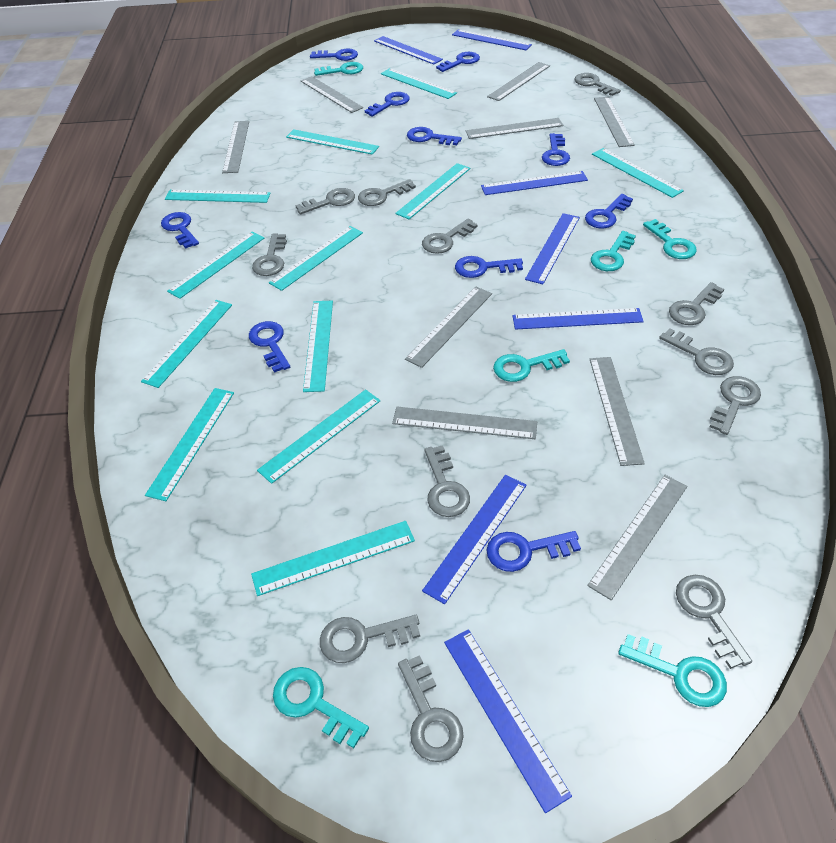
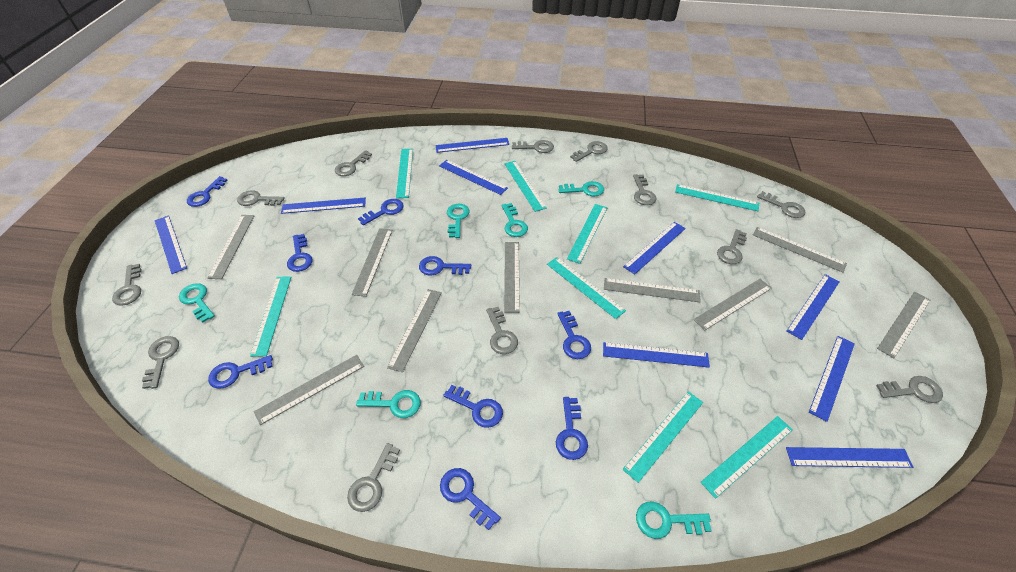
blue key: [161,212,199,248] [249,321,290,373] [310,49,358,61] [365,92,410,117] [407,127,462,145] [436,52,480,72] [455,256,523,278] [487,531,581,572] [542,133,570,166] [585,194,633,229] = 10 -> [187,176,228,207] [208,355,273,389] [287,234,313,272] [358,199,404,225] [419,256,471,275] [440,468,501,530] [443,385,503,428] [556,397,588,460] [557,311,591,359] = 9
blue ruler: [374,36,443,65] [422,475,527,604] [444,629,572,813] [452,29,532,50] [481,171,588,195] [513,308,644,330] [525,213,580,284] = 7 -> [155,215,187,274] [281,198,366,214] [435,138,509,153] [439,160,508,195] [603,342,710,368] [623,222,686,274] [786,447,913,468] [787,274,840,340] [809,336,855,422] = 9
turquoise ruler: [141,300,232,388] [145,388,234,501] [165,190,271,203] [167,232,264,299] [251,521,415,596] [257,389,380,484] [269,226,363,291] [286,129,379,155] [303,301,333,392] [381,68,457,99] [395,163,470,219] [592,148,684,198] = 12 -> [250,276,291,357] [396,149,413,198] [504,161,547,212] [547,257,626,319] [567,204,607,264] [622,391,703,483] [675,184,759,211] [700,416,793,499] = 8

